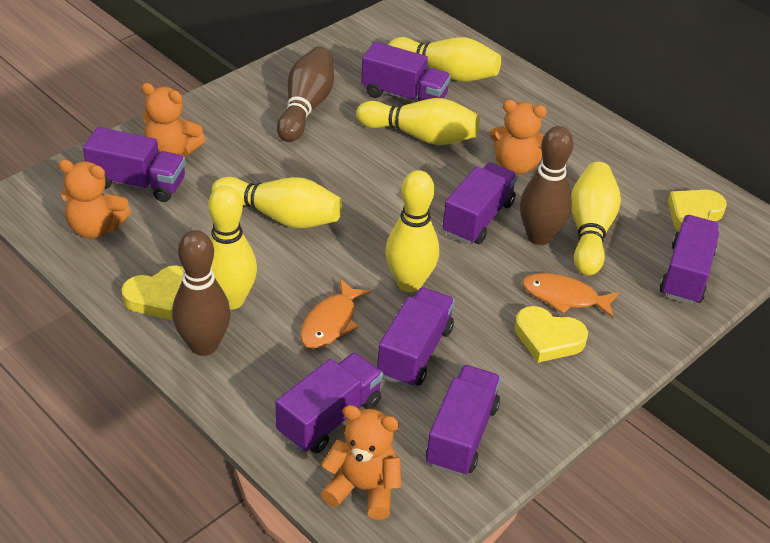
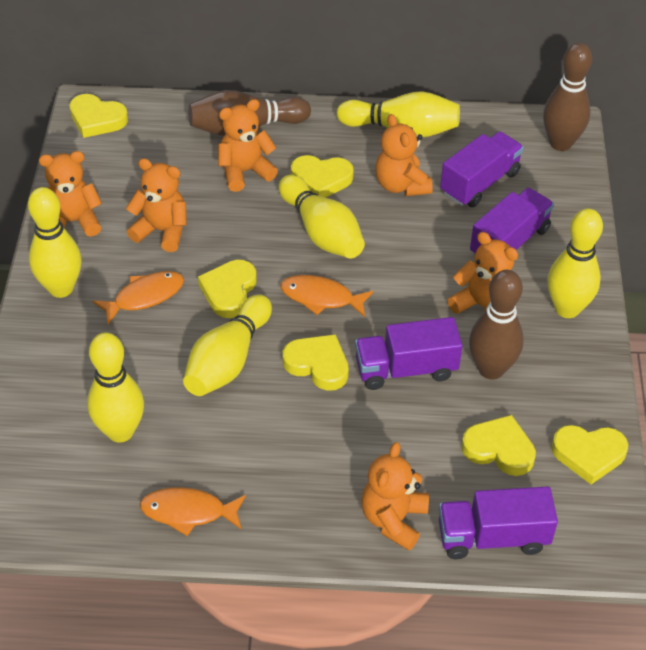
orange fish: [300,278,372,349] [522,273,619,318] = 2 -> [93,271,184,324] [140,487,246,536] [280,275,373,317] = 3
orange teddy bear: [58,159,131,239] [141,83,205,157] [321,405,402,520] [490,100,547,175] = 4 -> [39,151,102,237] [126,158,187,252] [218,99,278,192] [361,442,429,551] [376,114,433,196] [448,232,518,314] = 6
purple truck: [83,127,186,202] [276,352,383,453] [361,42,451,102] [377,287,455,387] [426,365,501,476] [442,162,518,244] [660,215,719,305] = 7 -> [355,317,462,390] [439,486,558,559] [440,131,524,207] [470,188,554,257] = 4
yellow heart: [121,266,184,320] [514,306,588,363] [668,190,727,231] = 3 -> [69,94,128,138] [198,260,257,318] [283,334,349,391] [291,155,354,198] [461,415,536,476] [552,425,628,484] = 6

